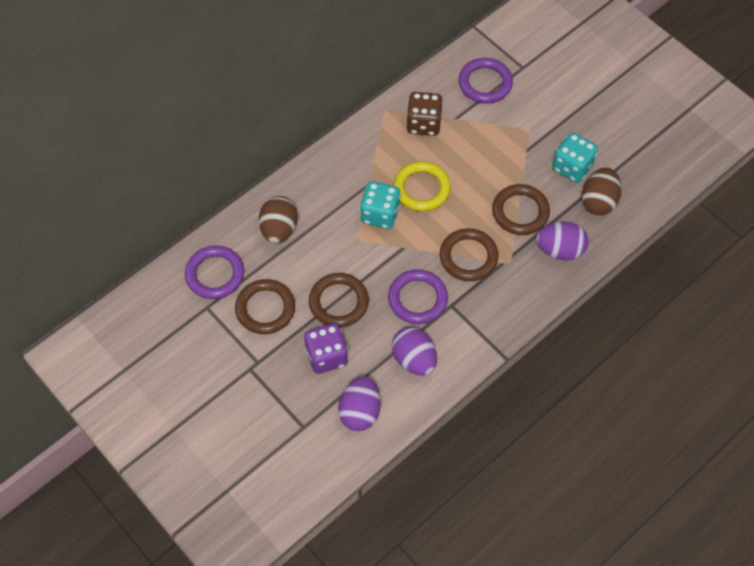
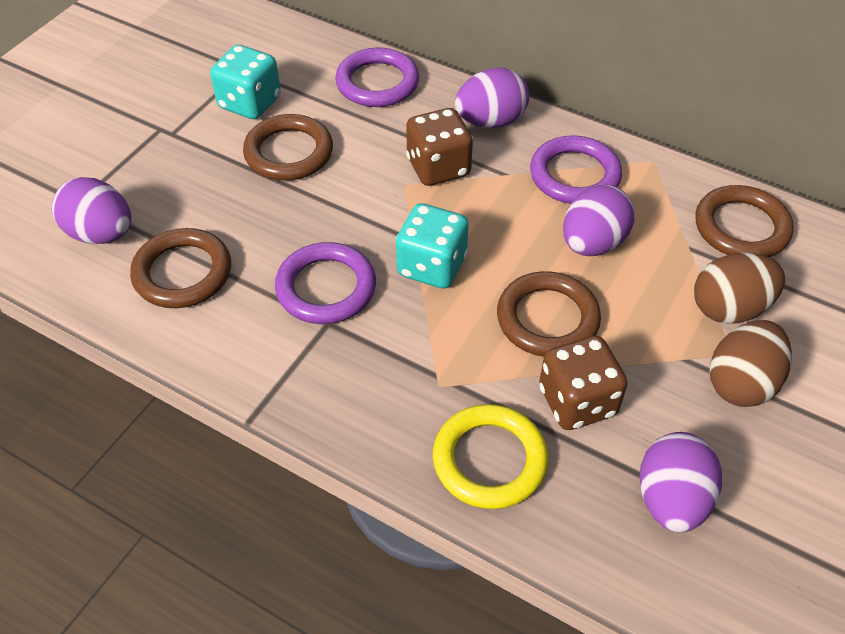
brown dice: [406,92,443,136] = 1 -> [406,108,473,186] [539,336,628,430] = 2
purple dice: [304,323,348,374] = 1 -> none = 0
purple egg: [338,376,381,431] [392,327,437,376] [536,221,589,261] = 3 -> [52,177,131,244] [455,67,529,128] [563,185,635,256] [639,432,722,532] = 4

